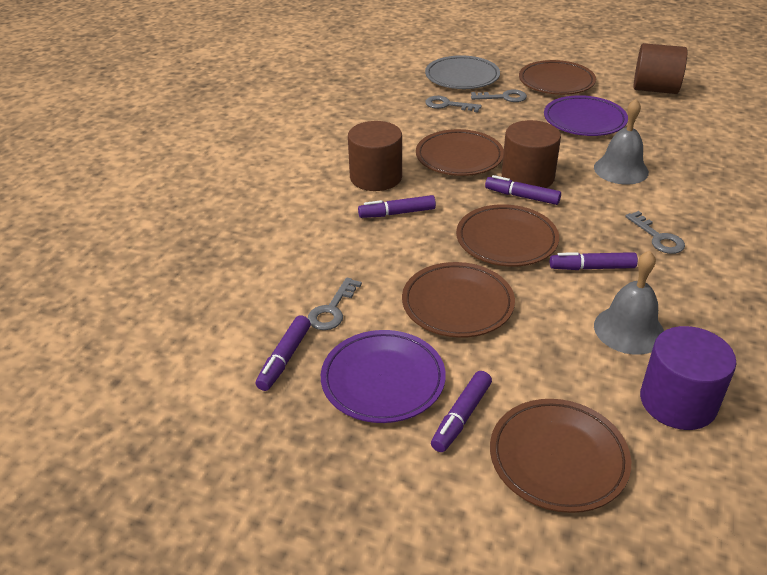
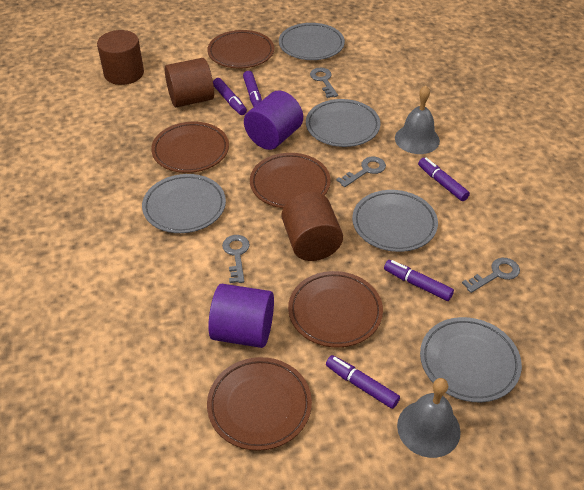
grey plate: [425,55,500,89] = 1 -> [142,174,226,233] [279,23,345,60] [306,99,380,147] [352,190,438,252] [420,317,522,402] = 5
purple cylinder: [640,326,737,430] = 1 -> [208,284,274,348] [244,91,303,150] = 2
purple plate: [321,330,446,423] [544,95,628,136] = 2 -> none = 0

